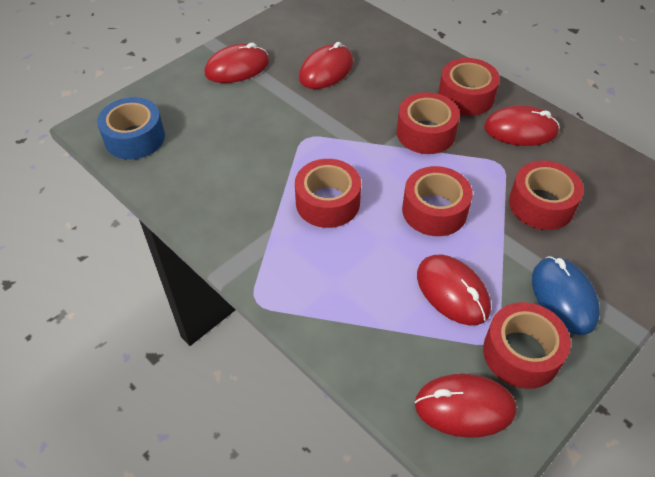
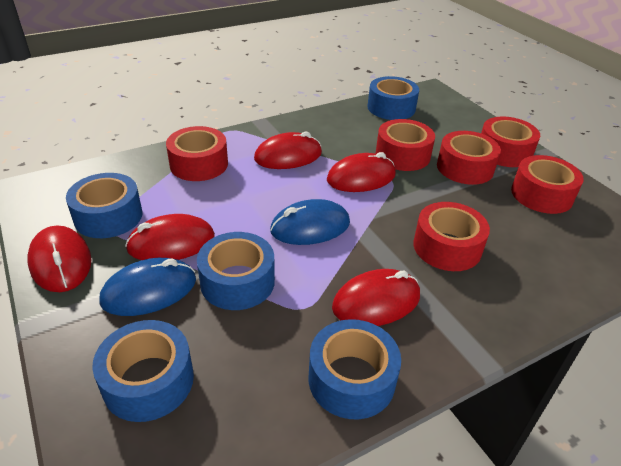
blue mouse: [532,256,600,335] = 1 -> [100,258,196,316] [270,199,350,245] = 2
blue tape: [97,97,165,160] = 1 -> [66,173,142,238] [92,320,194,422] [197,232,275,310] [308,319,401,419] [367,76,419,120] = 5

